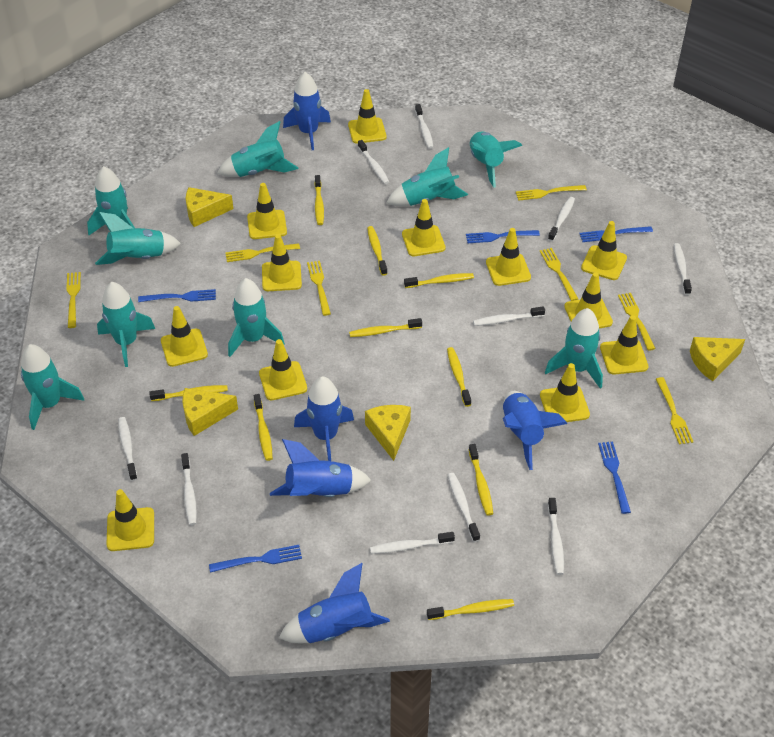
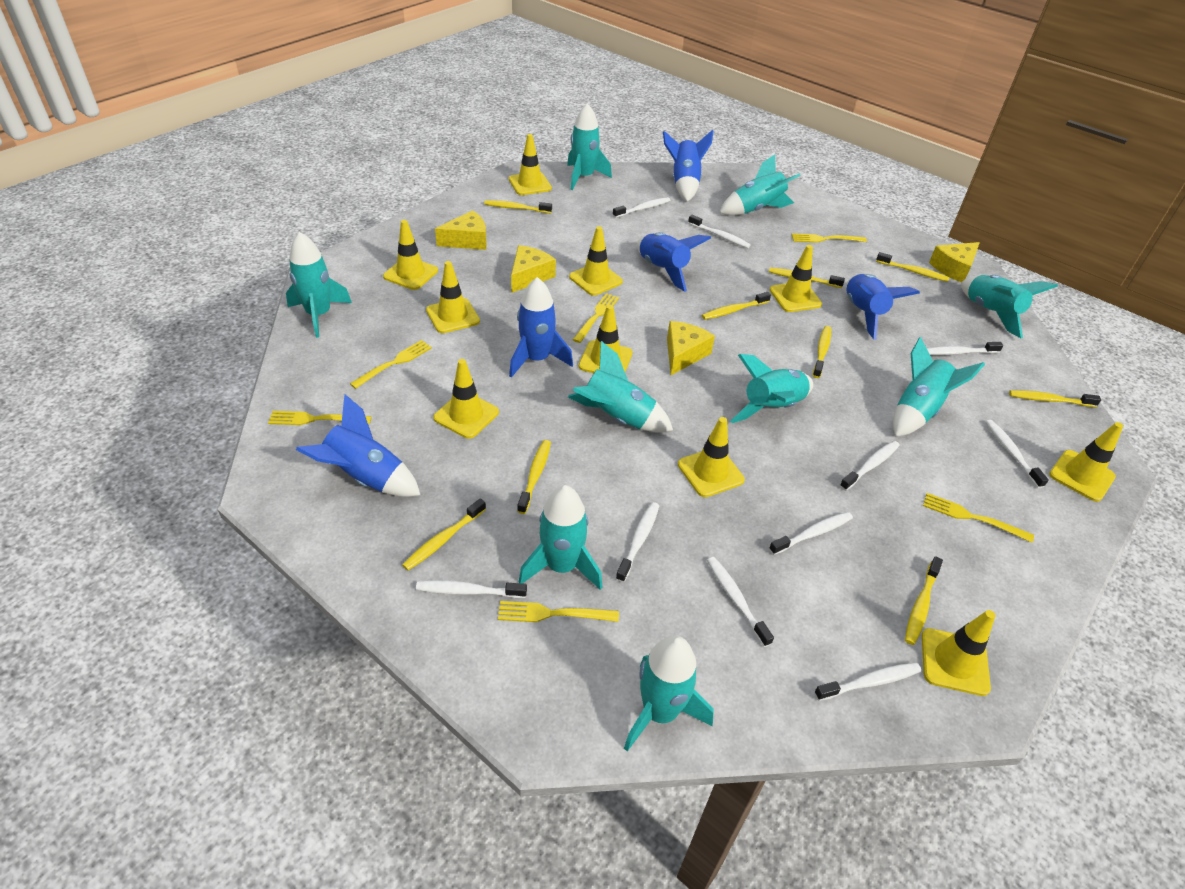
blue fork: [138,289,216,302] [209,545,302,573] [466,230,540,243] [579,226,653,242] [598,442,631,514] = 5 -> none = 0
yellow fork: [66,272,81,328] [225,243,300,262] [307,261,331,316] [516,185,587,201] [540,248,578,301] [618,293,656,351] [656,377,694,444] = 7 -> [268,411,372,425] [350,340,432,389] [498,601,619,622] [573,293,619,343] [791,233,867,243] [923,493,1034,543] = 6
yellow traffic cone: [106,489,154,551] [161,306,208,367] [247,183,287,239] [259,339,307,400] [262,234,302,291] [348,89,387,143] [402,199,446,256] [486,228,531,286] [540,363,590,422] [564,273,613,328] [581,221,627,280] [600,315,649,375] = 12 -> [383,220,438,290] [426,261,480,333] [433,359,499,439] [509,134,552,195] [569,226,623,296] [579,305,633,373] [678,417,745,497] [770,245,822,312] [922,610,996,696] [1049,422,1123,502] = 10

